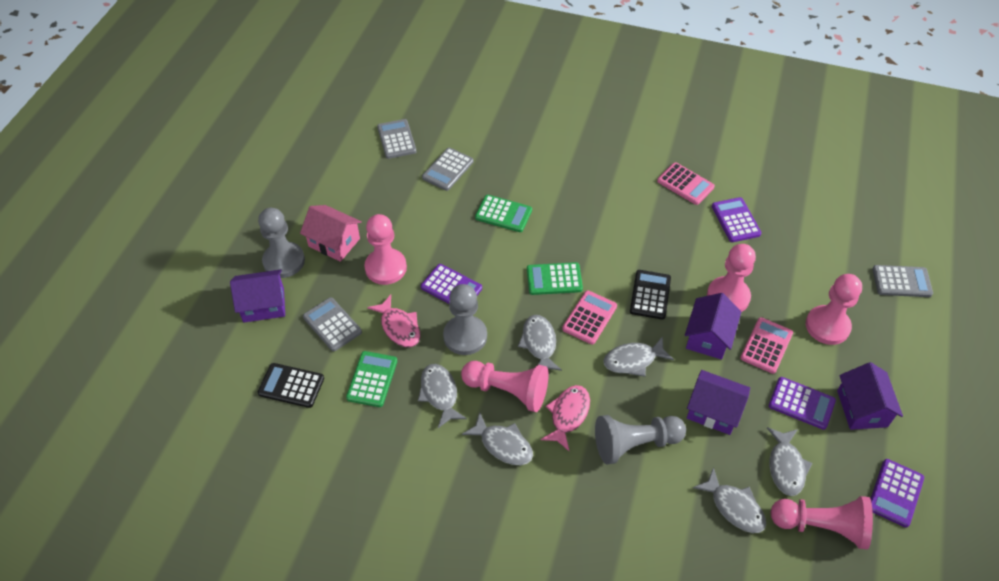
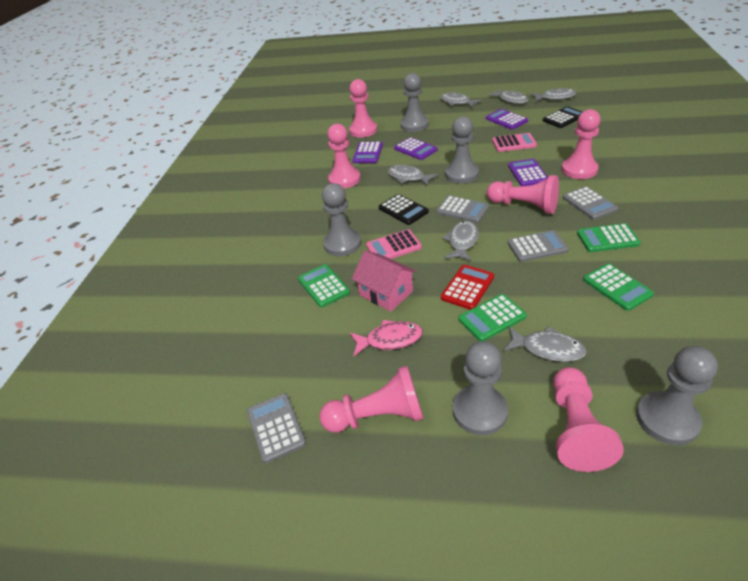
green calculator: [346,351,397,407] [475,195,532,232] [527,262,583,295] = 3 -> [298,264,350,307] [458,294,527,341] [577,223,640,252] [583,264,654,311] = 4
grey pawn: [258,208,305,278] [443,284,487,355] [595,415,686,464] = 3 -> [322,183,361,256] [400,73,429,132] [445,116,479,184] [453,341,508,435] [636,346,718,445] = 5
pink calculator: [562,290,617,345] [657,162,715,205] [740,317,793,374] = 3 -> [366,229,422,259] [492,133,537,152] = 2
pink fish: [367,295,420,347] [541,385,590,451] = 2 -> [350,320,423,356] = 1
pink pawn: [364,214,407,285] [461,361,549,412] [707,244,756,312] [771,496,873,549] [806,274,862,345] = 5 -> [319,366,424,433] [327,124,361,188] [349,79,377,138] [487,175,559,214] [553,367,624,472] [562,109,601,179] = 6
purple house: [230,270,285,323] [685,293,741,360] [687,370,750,435] [837,362,903,430] = 4 -> none = 0
red calculator: none = 0 -> [441,265,494,310] = 1

